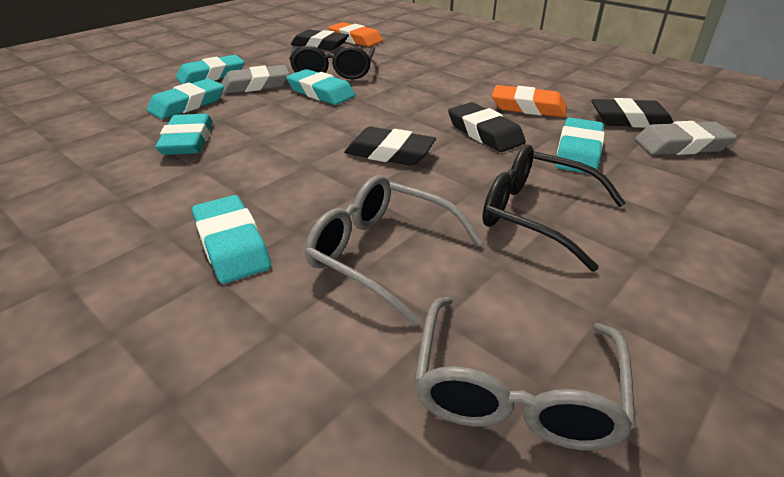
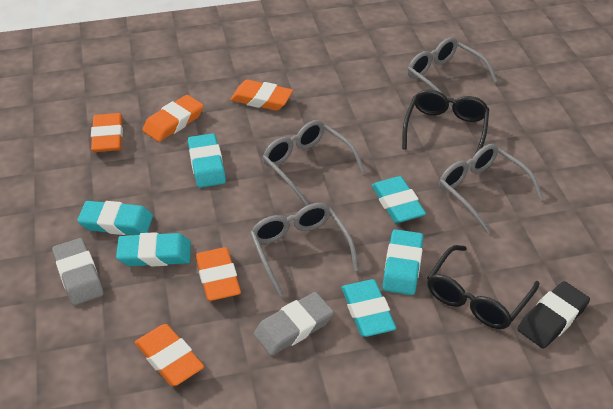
black eraser: [291,29,349,50] [344,127,436,166] [448,102,526,152] [591,98,674,128] = 4 -> [517,281,590,349] = 1
grey glasses: [305,175,483,326] [414,297,636,450] = 2 -> [250,203,359,297] [262,120,365,205] [408,37,498,110] [439,144,543,233] = 4
orange eraser: [328,22,383,47] [492,85,567,117] = 2 -> [91,113,123,152] [135,324,204,386] [143,95,204,142] [195,247,241,301] [230,80,293,111] = 5

